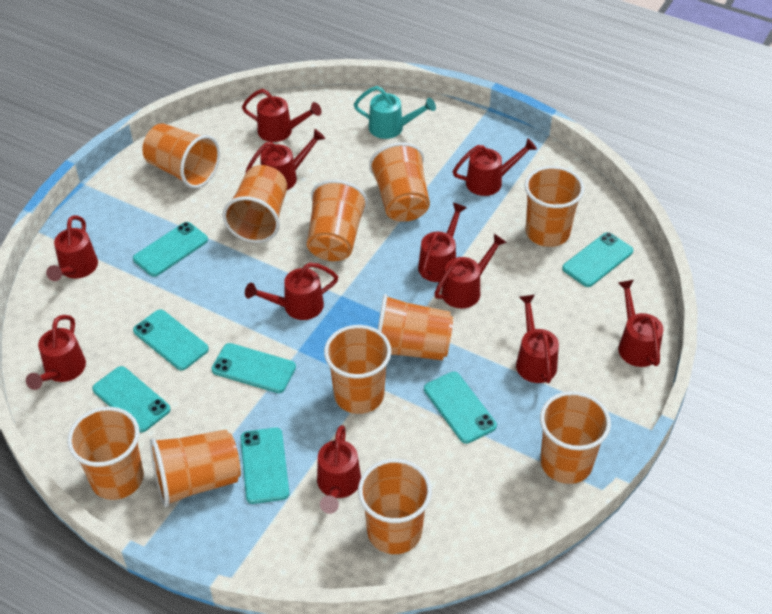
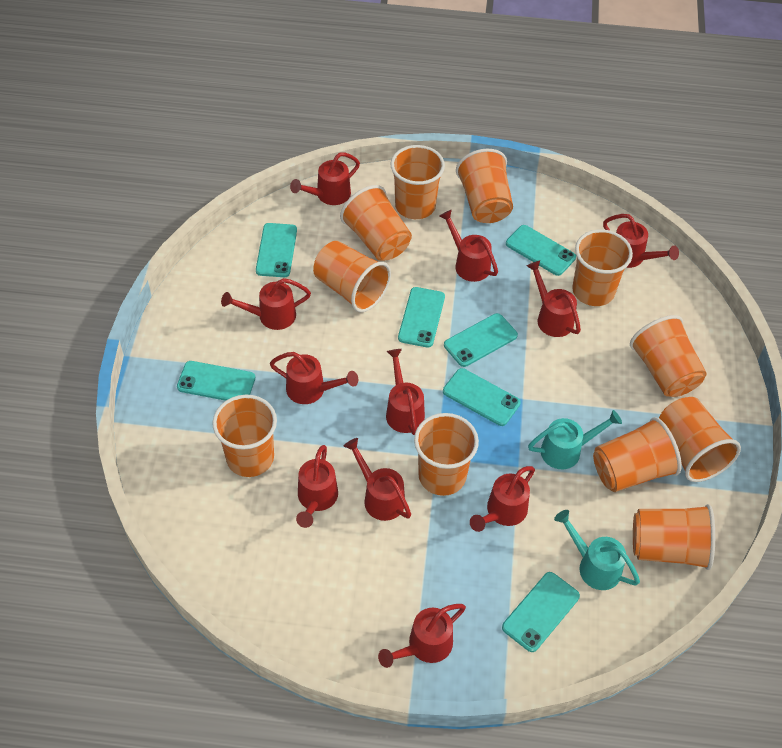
turquoise watering can: [354,86,436,139] = 1 -> [528,410,622,469] [554,510,640,590] = 2

